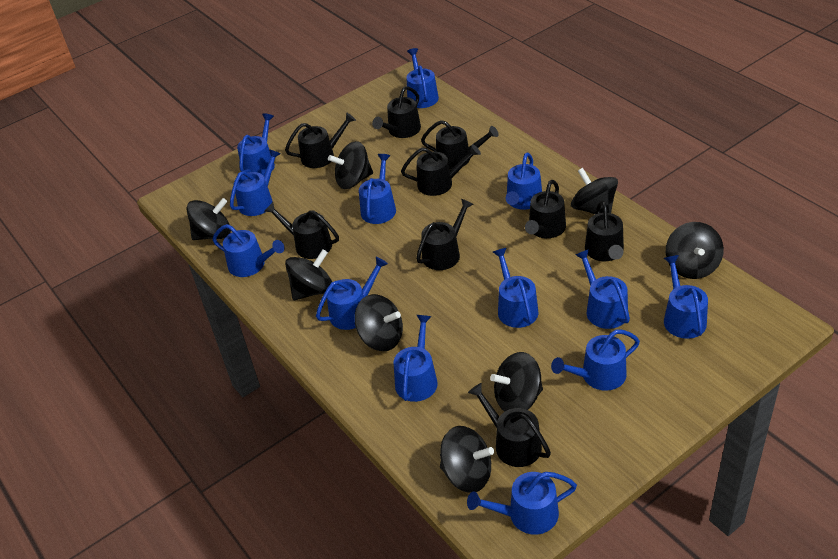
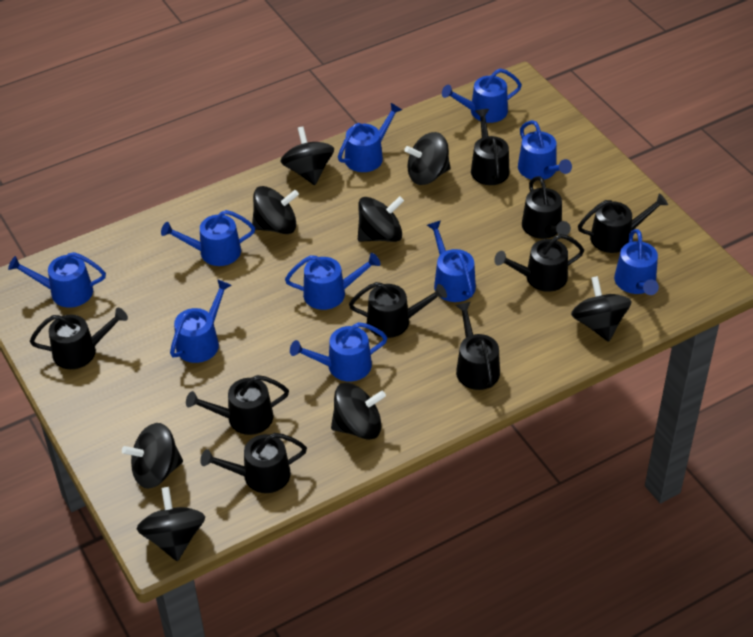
blue watering can: [212,224,285,277] [230,149,281,216] [237,113,275,176] [316,257,388,330] [359,154,396,224] [393,315,438,402] [406,48,439,108] [467,472,577,535] [493,248,538,328] [506,152,542,210] [551,330,640,391] [575,249,630,329] [664,255,708,339] = 13 -> [8,252,106,308] [161,210,255,266] [170,279,232,363] [285,253,381,310] [290,322,387,381] [338,103,402,172] [427,220,476,302] [442,68,522,123] [518,120,572,180] [614,229,659,295] = 10

